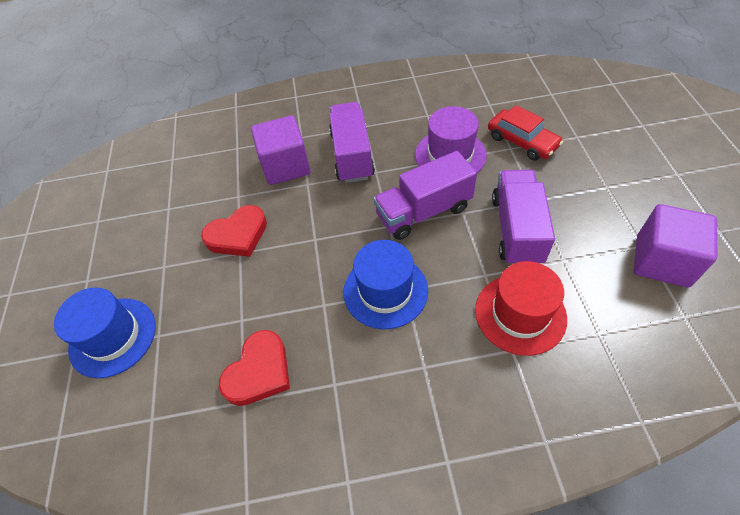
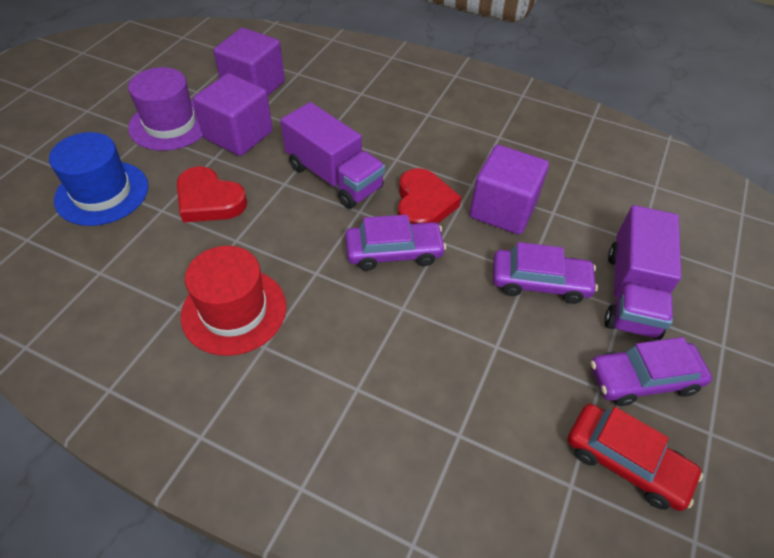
blue hat: [54,287,156,378] [343,240,428,329] = 2 -> [49,132,148,226] = 1
purple car: none = 0 -> [345,215,446,271] [493,242,598,304] [590,337,712,406] = 3
purple cube: [251,115,310,185] [634,204,717,287] = 2 -> [193,73,272,156] [214,28,285,96] [469,145,549,235] = 3
purple truck: [329,102,375,183] [373,151,477,240] [492,170,555,265] = 3 -> [281,102,385,209] [604,205,681,340] = 2

